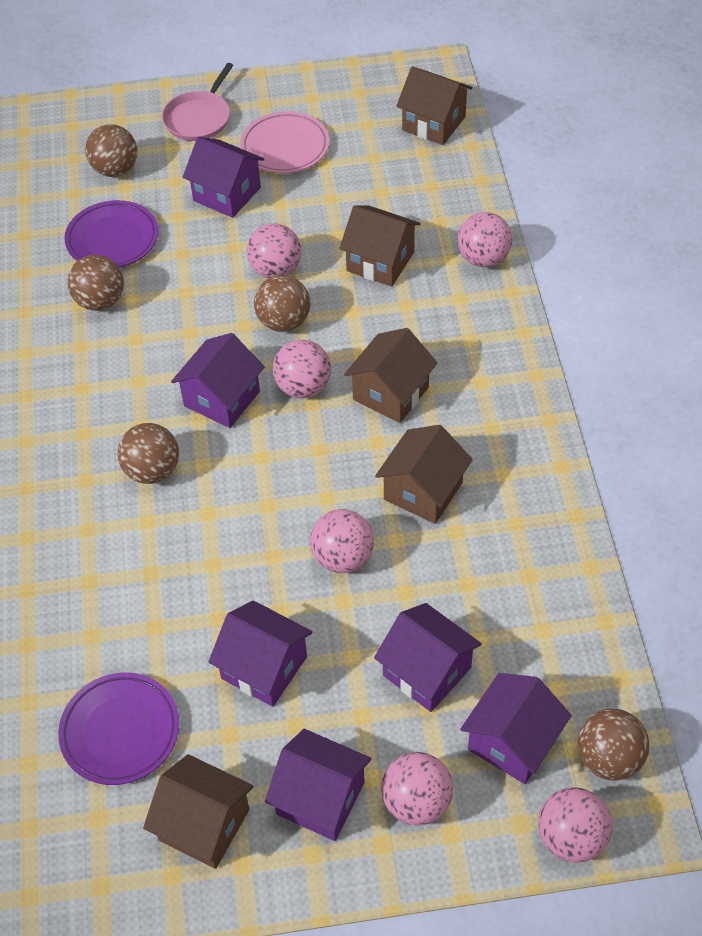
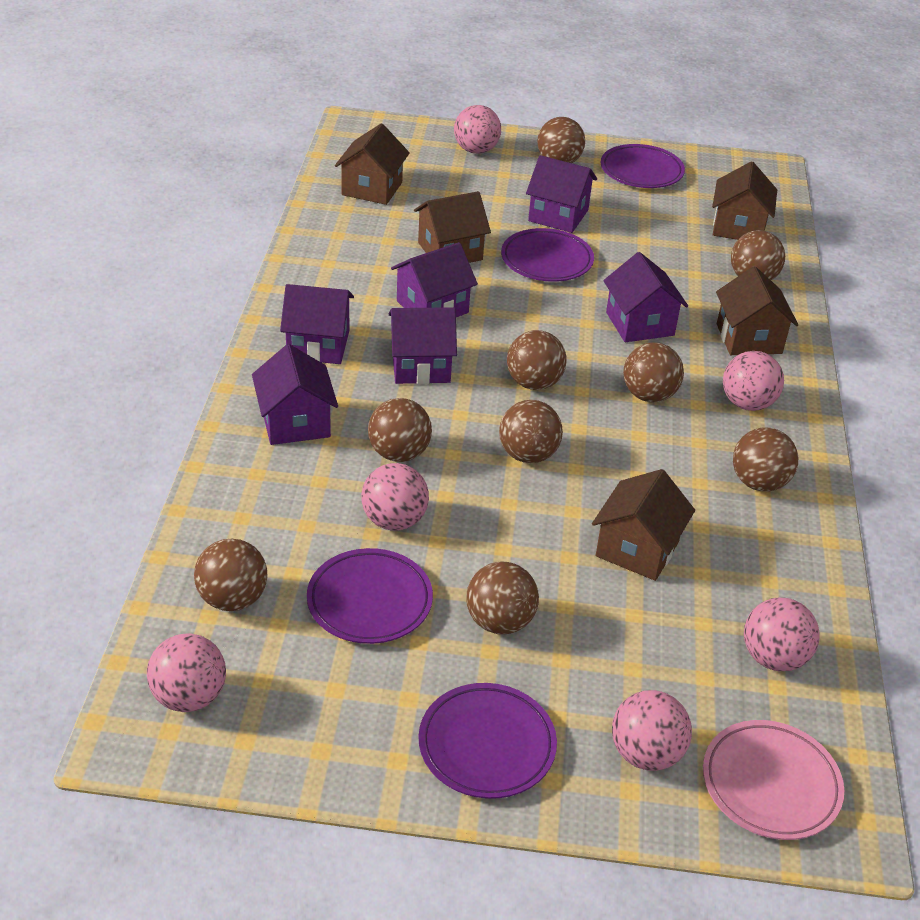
brown ball: [67,255,124,311] [85,124,137,177] [117,423,179,484] [254,275,310,332] [577,709,649,781] = 5 -> [194,539,268,611] [368,398,432,462] [466,561,539,634] [499,400,563,463] [507,330,567,390] [537,117,585,163] [623,342,684,402] [731,230,785,280] [733,428,798,492] = 9
pink pan: [162,63,233,141] = 1 -> none = 0
purple plate: [58,673,179,785] [64,200,159,268] = 2 -> [307,548,433,644] [418,683,557,799] [501,228,594,282] [601,144,685,188] = 4

